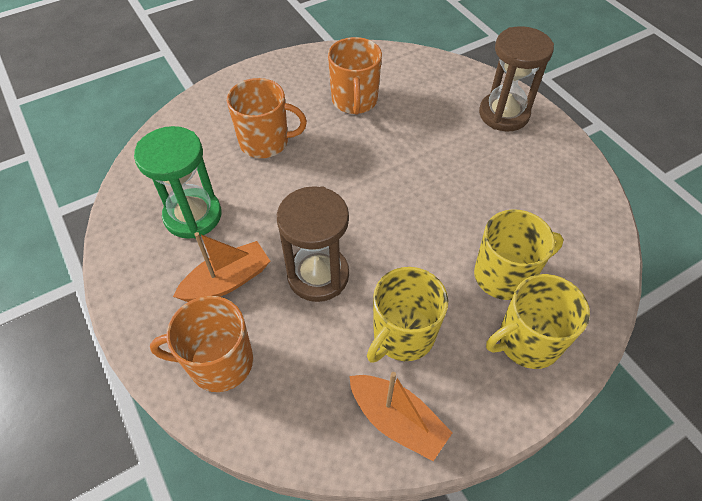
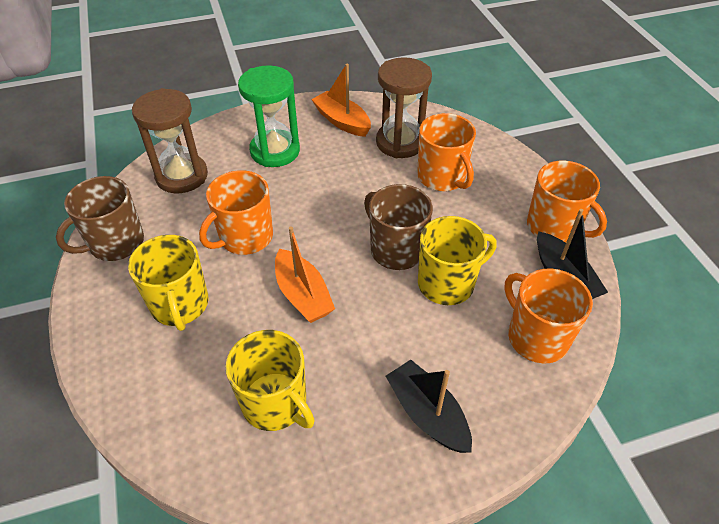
black boat: none = 0 -> [386,360,472,453] [537,209,608,299] = 2
brown mug: none = 0 -> [56,176,144,261] [364,184,433,270] = 2
orange mug: [150,296,253,392] [227,78,307,158] [328,37,382,115] = 3 -> [199,170,273,255] [417,113,476,191] [504,268,593,363] [527,161,607,243] = 4

